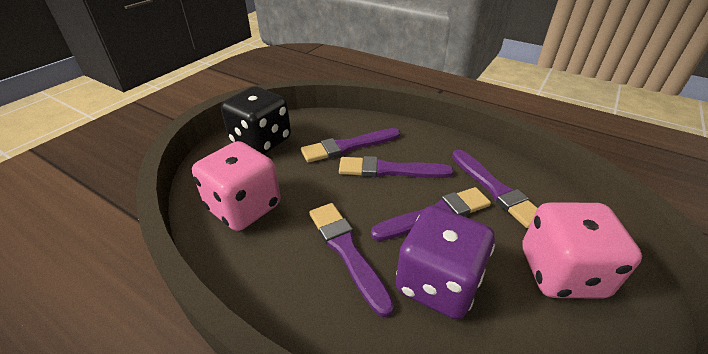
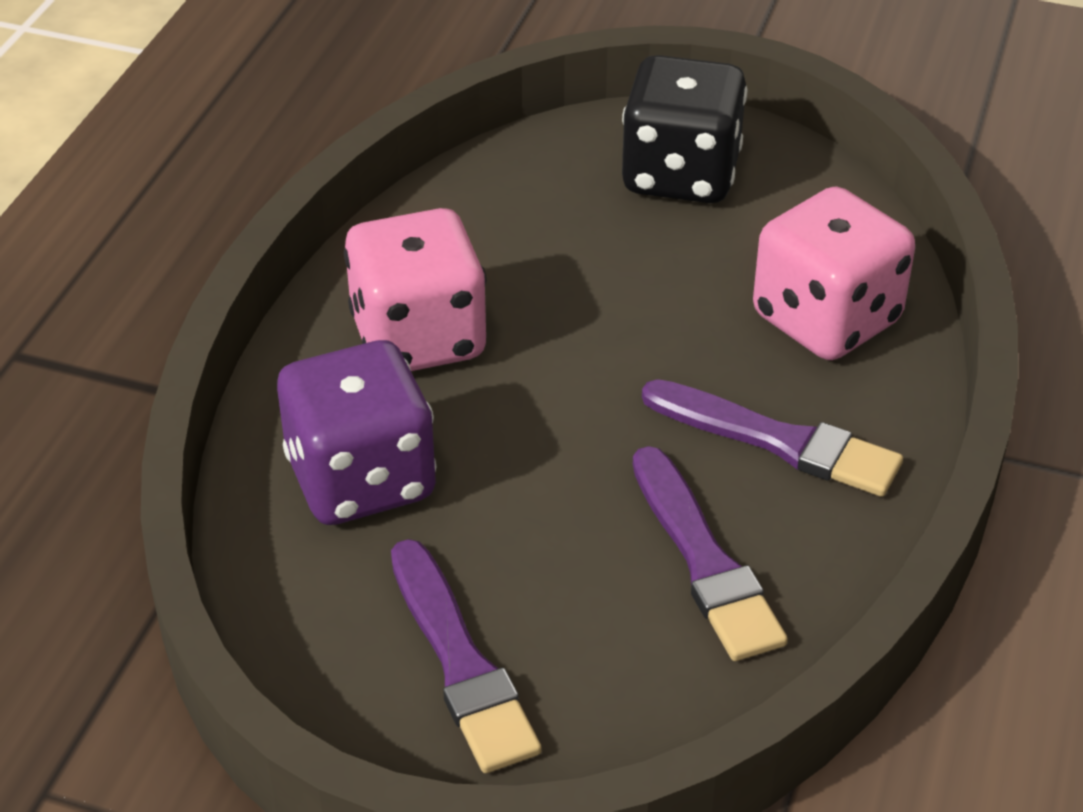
purple brush: [301,128,400,163] [309,203,394,317] [339,156,454,178] [371,187,491,241] [452,149,538,228] = 5 -> [391,539,542,773] [633,446,788,661] [642,379,903,497] = 3

